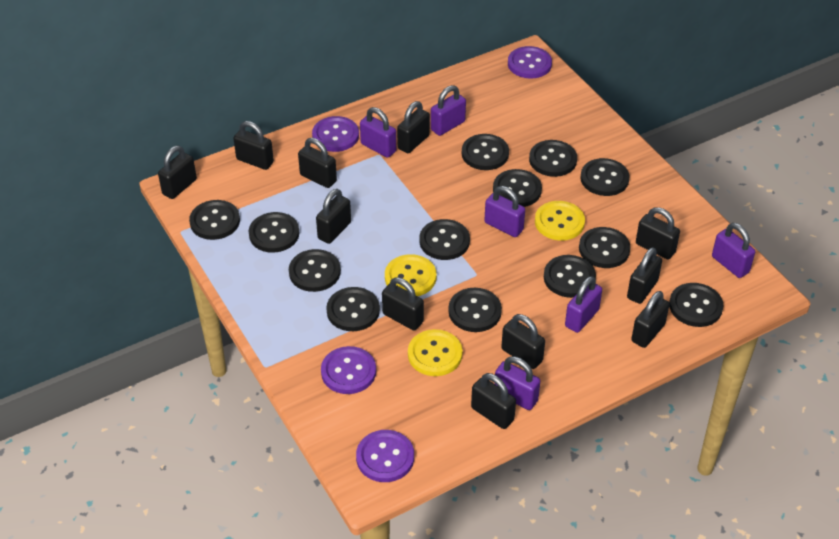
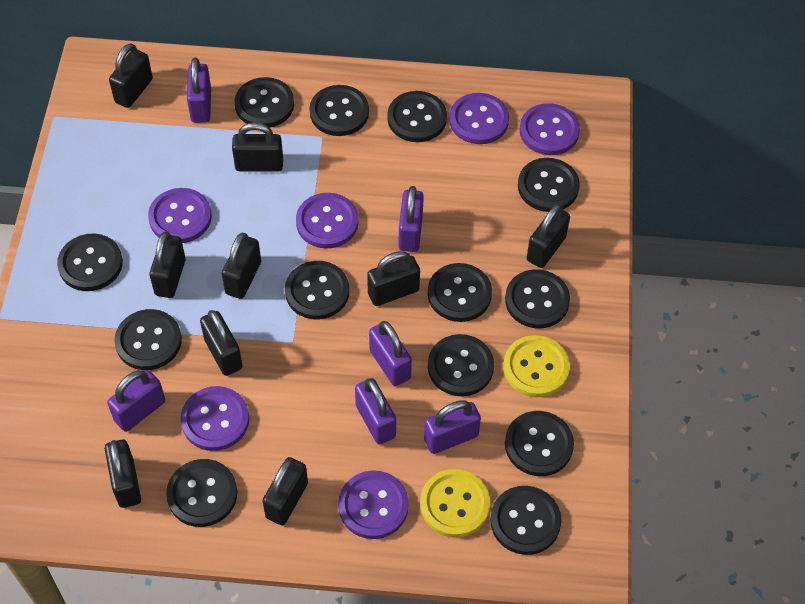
black padlock: [158,145,197,199] [233,121,274,170] [298,138,337,188] [316,189,351,244] [382,277,424,331] [397,101,430,153] [471,373,516,429] [501,314,545,369] [627,247,662,304] [631,291,670,348] [636,207,680,259] = 11 -> [105,440,141,508] [109,43,153,108] [149,232,186,298] [200,310,243,376] [222,233,261,299] [232,122,283,172] [263,457,308,525] [367,251,420,306] [527,204,570,268] = 9
purple button: [312,116,359,152] [321,346,376,394] [356,430,414,482] [508,46,552,79] = 4 -> [148,188,212,243] [181,386,249,451] [296,193,358,248] [338,470,409,539] [449,93,509,144] [519,103,580,155] = 6
yellow button: [385,254,436,296] [408,329,462,376] [535,201,585,241] = 3 -> [420,469,490,537] [503,335,570,397] = 2

